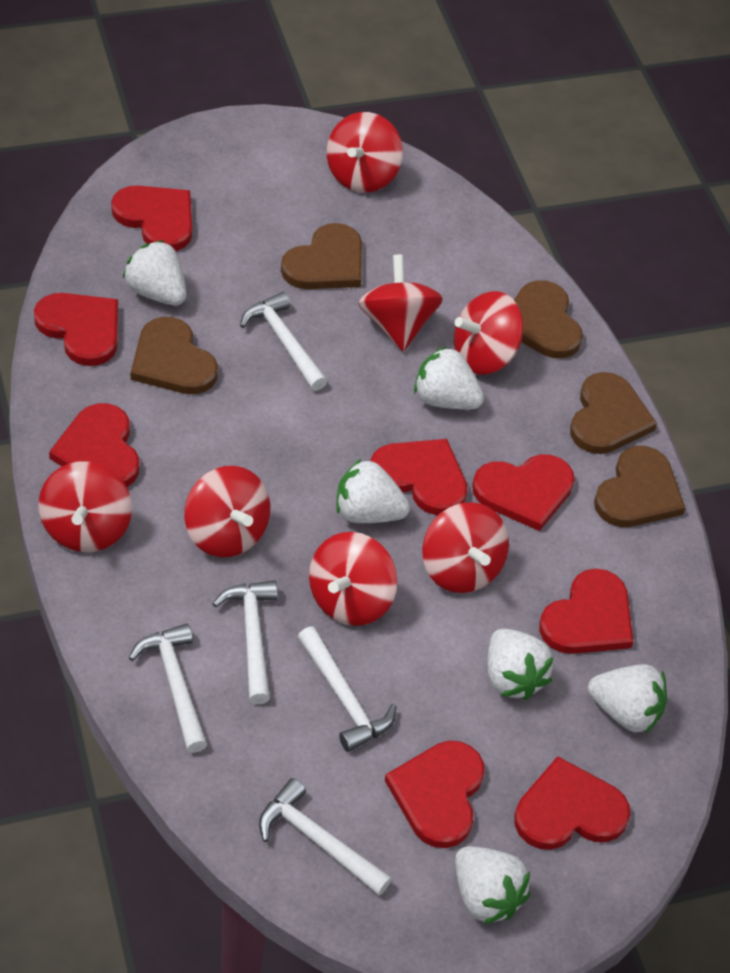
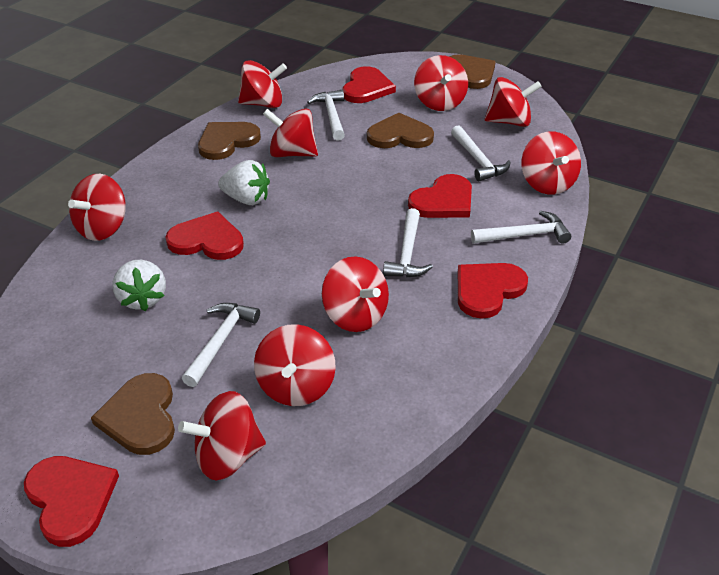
brown heart: [131,317,218,394] [281,223,362,289] [514,280,583,358] [570,372,657,454] [594,446,685,527] = 5 -> [91,373,175,455] [198,122,261,160] [367,113,434,148] [449,54,496,89] = 4
red heart: [34,293,118,366] [49,403,139,487] [111,185,192,251] [370,439,467,515] [385,741,484,848] [472,454,575,531] [514,756,631,850] [539,568,633,654] = 8 -> [24,456,119,547] [165,212,244,260] [342,66,396,103] [408,174,472,218] [458,263,528,319] = 5
red spinning top: [38,461,132,552] [184,466,270,557] [309,532,397,626] [327,112,403,193] [358,254,443,351] [422,502,509,593] [454,291,524,375] = 7 -> [68,174,126,241] [178,391,266,480] [238,60,287,108] [254,324,336,406] [263,108,318,157] [322,256,389,332] [414,55,468,111] [485,77,542,127] [522,131,581,195] = 9
white strawberry: [123,240,186,305] [336,459,410,523] [414,346,484,410] [455,846,531,924] [488,629,554,700] [588,664,667,733] = 6 -> [112,260,166,311] [218,160,270,205] = 2

